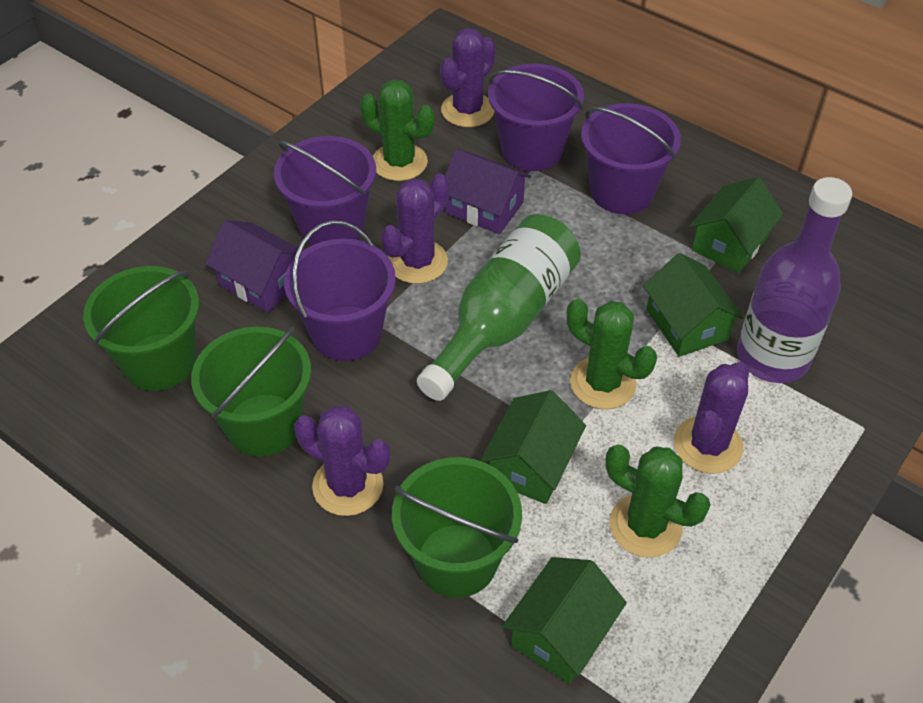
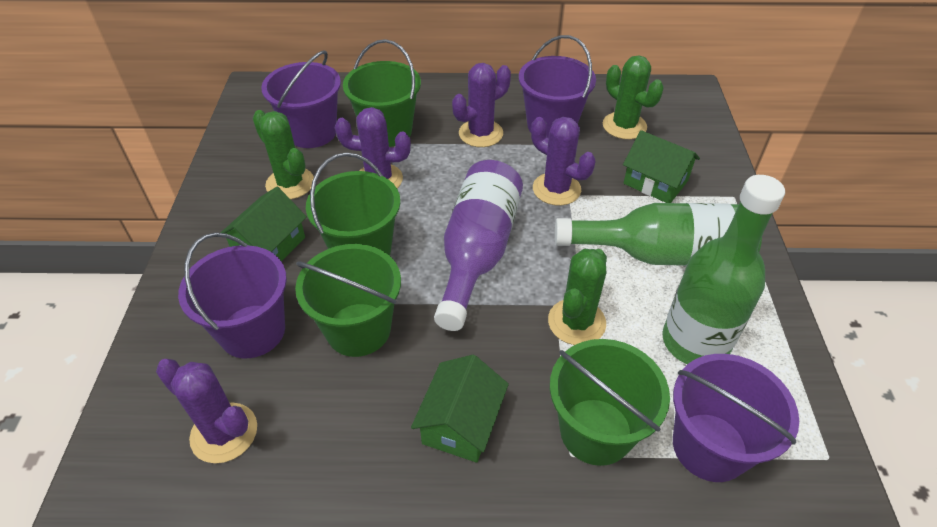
green bottle: [417,214,581,401] = 1 -> [555,203,762,266] [662,175,785,364] = 2
green bucket: [83,266,199,391] [191,326,311,457] [392,457,522,598] = 3 -> [295,244,401,357] [306,152,400,256] [343,39,421,147] [550,339,670,466] = 4
green house: [480,390,586,504] [502,557,627,684] [643,253,744,357] [689,177,783,274] = 4 -> [220,187,307,261] [411,355,509,463] [623,130,700,203] = 3
purple house: [205,220,303,313] [445,149,531,234] = 2 -> none = 0

